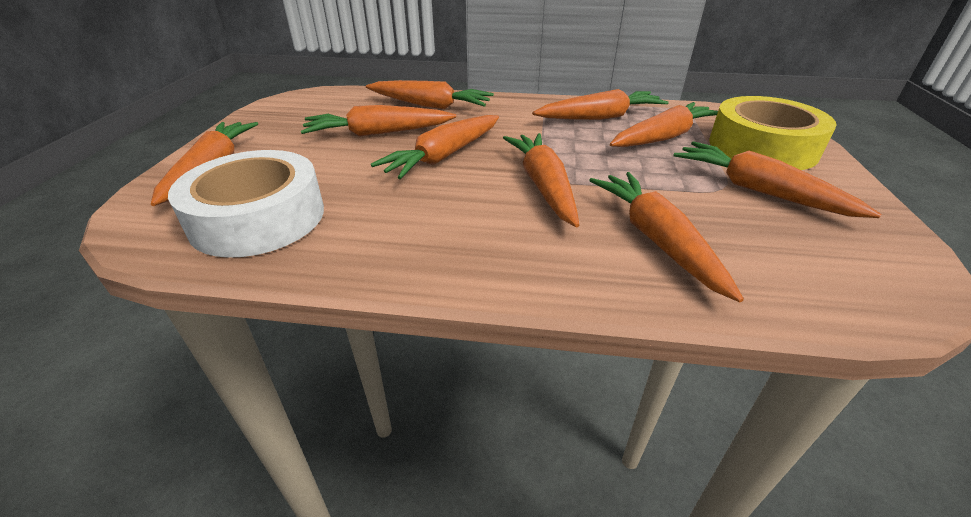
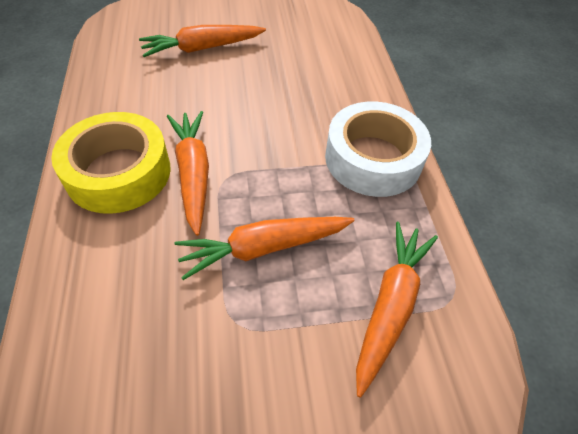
orange carrot: [151,122,258,206] [301,105,456,137] [366,80,494,109] [371,115,499,179] [503,133,579,227] [532,89,669,120] [589,172,744,302] [610,102,718,147] [674,141,882,218] = 9 -> [139,25,266,57] [167,111,209,236] [175,217,355,280] [356,222,438,398] = 4

